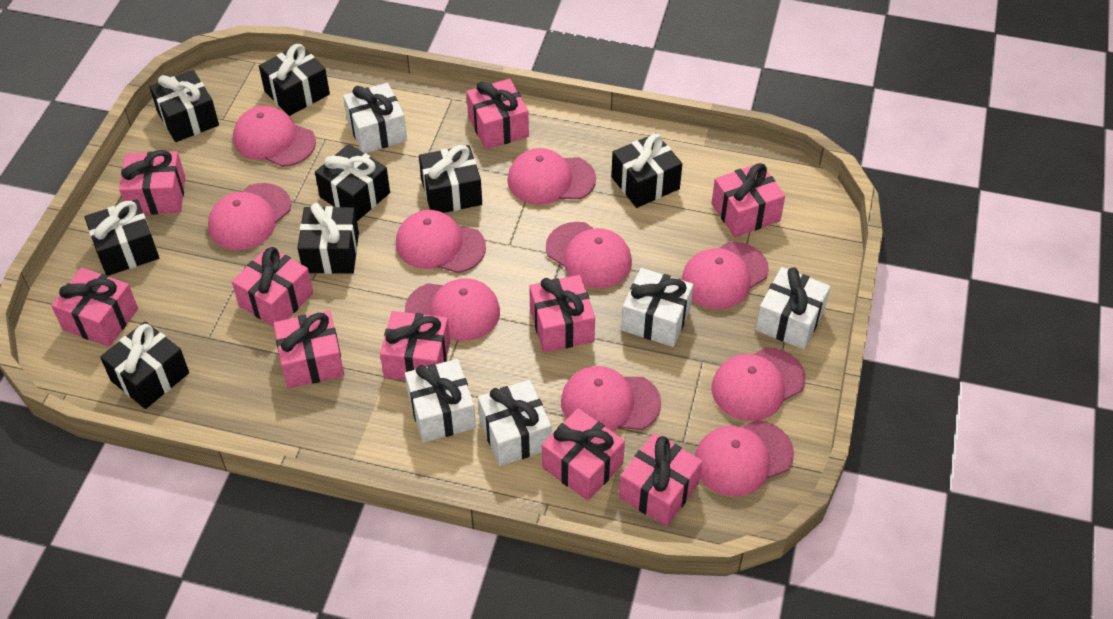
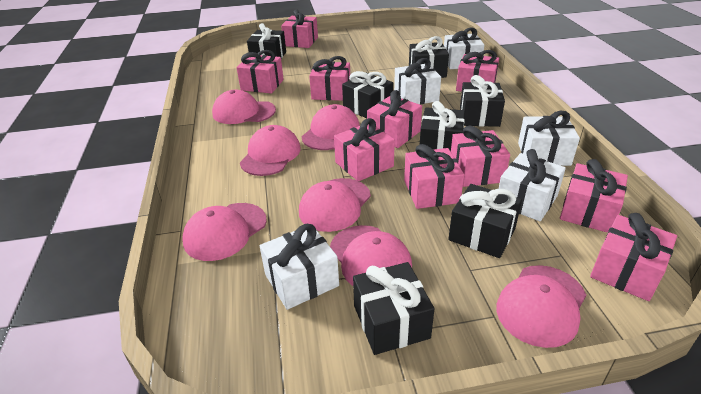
black gift: [85,199,159,276] [100,321,189,409] [149,70,219,142] [259,44,330,116] [297,203,359,274] [315,144,390,221] [419,145,482,213] [611,133,682,208] = 8 -> [247,23,286,59] [342,71,394,118] [353,262,434,355] [409,36,449,78] [420,101,465,152] [448,184,522,258] [460,75,505,127] = 7
pink cap: [208,183,291,250] [233,106,316,167] [396,210,486,273] [405,278,500,341] [507,148,596,205] [546,222,632,289] [561,366,661,431] [682,242,769,309] [695,420,794,496] [711,347,806,421] = 10 -> [182,203,267,261] [212,90,276,124] [240,125,301,176] [299,178,371,232] [302,104,360,150] [330,225,412,286] [496,265,586,348] = 7

